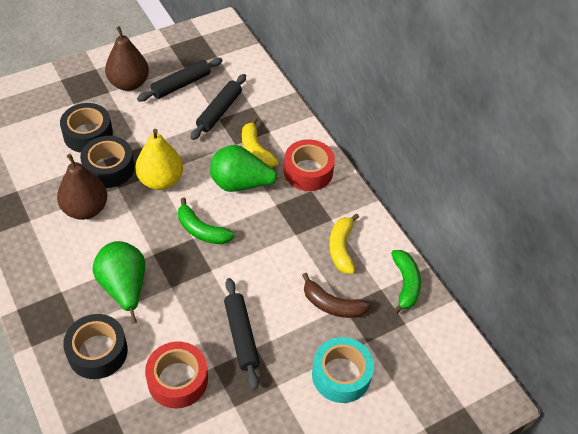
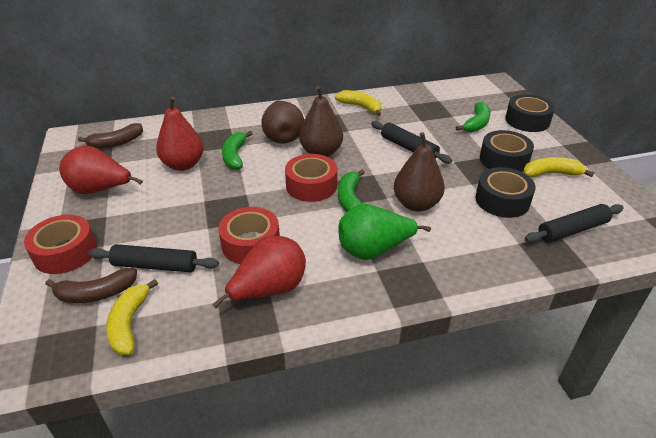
brown banana: [302,273,371,318] = 1 -> [45,268,137,303] [78,123,143,148] = 2
brown pear: [57,154,107,220] [105,26,149,91] = 2 -> [262,101,304,144] [299,86,343,157] [394,132,445,211] = 3
green banana: [178,197,235,244] [391,250,421,314] = 2 -> [222,131,252,170] [338,169,365,212] [456,102,490,133] = 3
green pear: [93,241,145,324] [210,145,290,192] = 2 -> [338,204,431,260] = 1
red pear: none = 0 -> [59,145,143,194] [156,97,203,171] [212,236,306,308] = 3
red tape: [145,341,208,408] [284,139,335,191] = 2 -> [24,215,97,274] [218,207,280,264] [285,154,337,202] = 3
turquoise tape: [312,337,374,403] = 1 -> none = 0
yellow banana: [242,117,279,167] [329,214,359,274] = 2 -> [106,279,158,355] [335,90,381,116] [523,157,594,178] = 3
yellow pear: [135,129,183,190] = 1 -> none = 0

